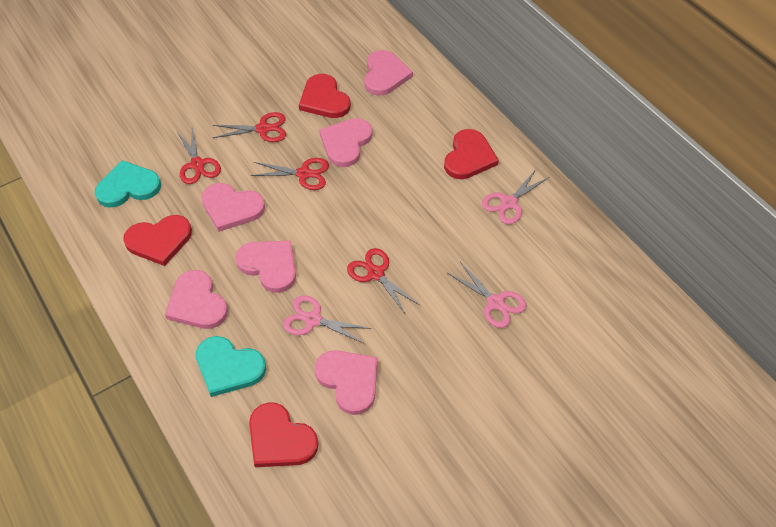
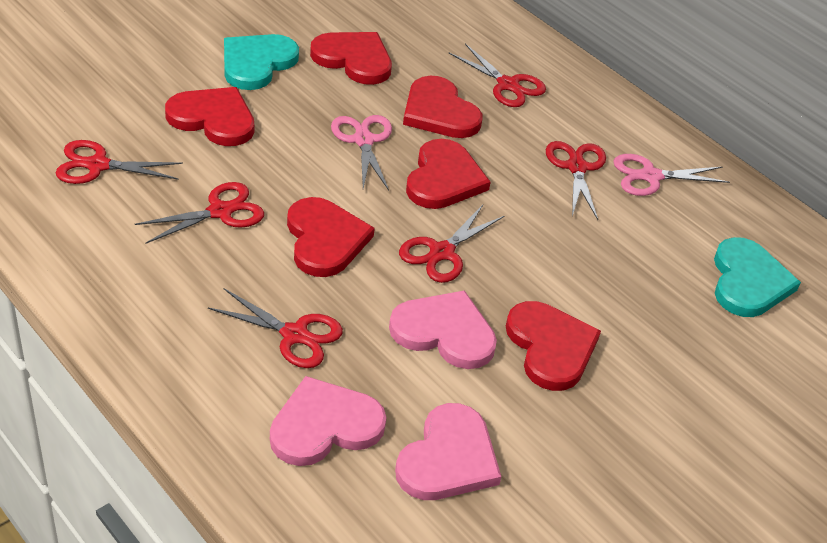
pink heart: [165,270,228,329] [201,183,265,232] [235,241,296,293] [315,350,378,415] [319,118,372,167] [364,50,413,96] = 6 -> [270,376,386,466] [389,290,497,369] [395,403,501,500] = 3
pink scissors: [283,296,372,344] [448,262,527,328] [482,168,550,224] = 3 -> [331,115,392,191] [613,154,730,196] = 2
red heart: [123,215,192,266] [249,402,319,467] [299,74,351,118] [444,129,499,179] = 4 -> [165,87,254,146] [287,197,375,277] [310,32,392,85] [403,76,482,138] [406,139,491,209] [506,301,601,391] = 6
red scissors: [177,128,221,184] [213,112,286,142] [251,158,329,190] [347,248,420,315] = 4 -> [56,140,183,184] [135,182,264,244] [208,288,343,368] [399,205,504,283] [449,44,546,107] [546,141,606,220] = 6

